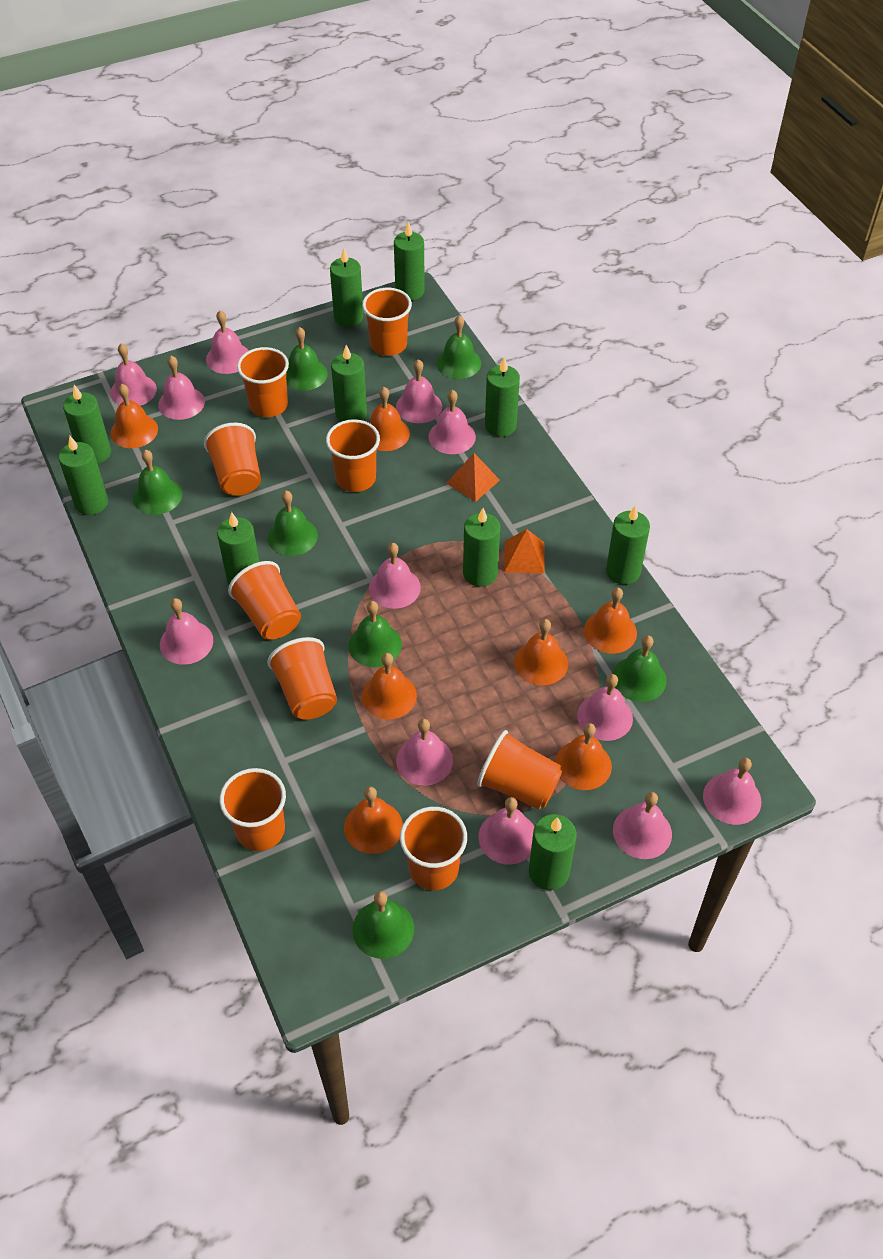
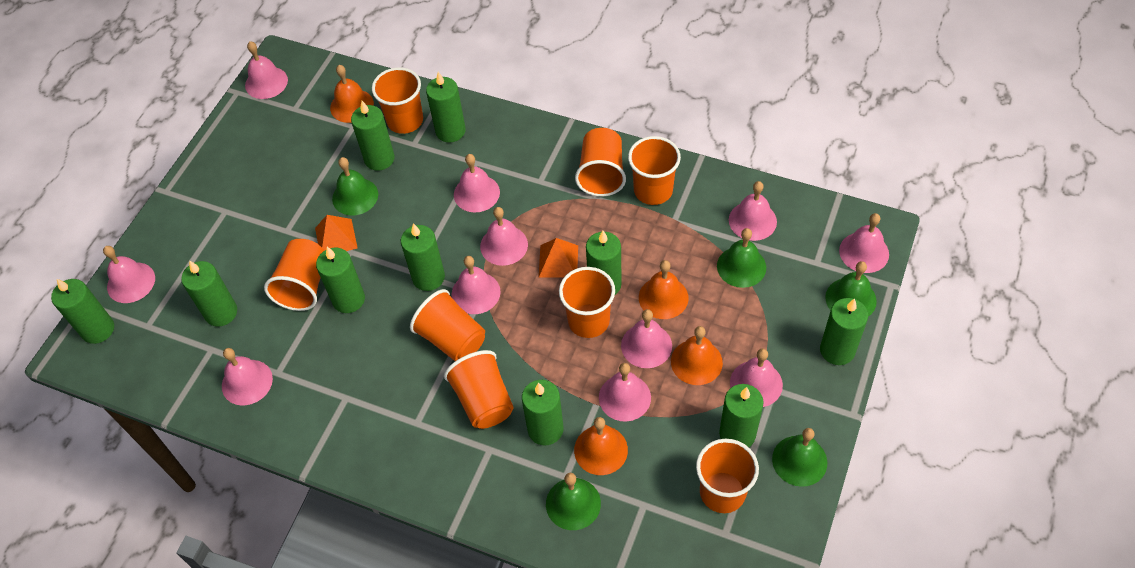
green bell: [133,450,182,515] [267,491,318,556] [286,327,328,391] [348,601,402,667] [352,891,414,959] [436,315,481,379] [612,635,667,702] = 7 -> [332,157,378,215] [546,473,601,530] [717,228,766,288] [772,428,827,487] [825,261,877,317] = 5
orange bell: [110,384,158,448] [344,787,403,854] [362,653,417,720] [369,387,410,451] [514,619,568,685] [555,723,612,790] [584,587,637,654] = 7 -> [330,65,374,123] [574,417,628,475] [639,260,689,319] [671,326,723,385] = 4
orange cup: [204,423,261,496] [220,768,286,851] [228,561,301,639] [237,347,289,417] [267,637,337,720] [326,419,380,492] [362,288,412,356] [400,807,467,890] [477,730,562,809] = 9 -> [264,239,325,311] [372,67,423,134] [410,289,485,361] [444,350,514,429] [559,267,615,338] [575,128,626,197] [628,136,681,205] [696,439,759,513] = 8
pink bell: [110,343,157,406] [158,356,205,420] [160,598,213,665] [206,310,249,374] [369,543,421,609] [396,359,442,423] [396,719,453,786] [428,390,476,454] [479,797,534,865] [577,674,633,741] [613,792,672,859] [703,758,761,825] = 12 -> [103,246,155,303] [222,348,273,405] [245,41,288,99] [451,256,501,314] [454,154,500,212] [480,207,528,266] [599,363,651,422] [621,309,672,368] [729,181,777,241] [730,348,783,407] [839,213,889,273] = 11

